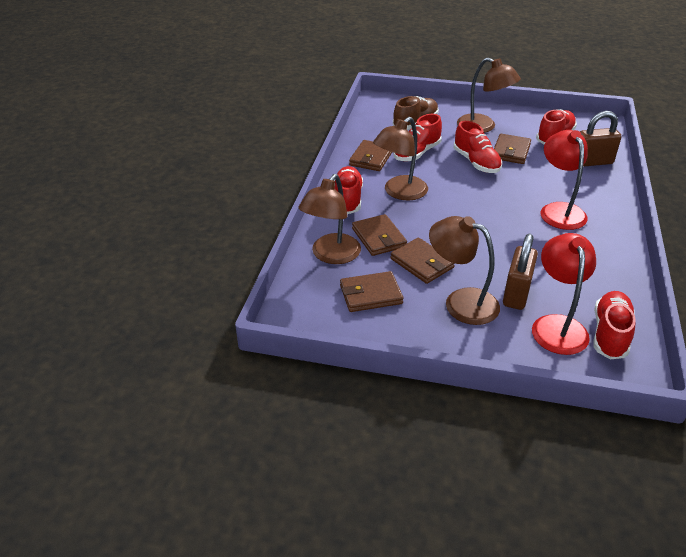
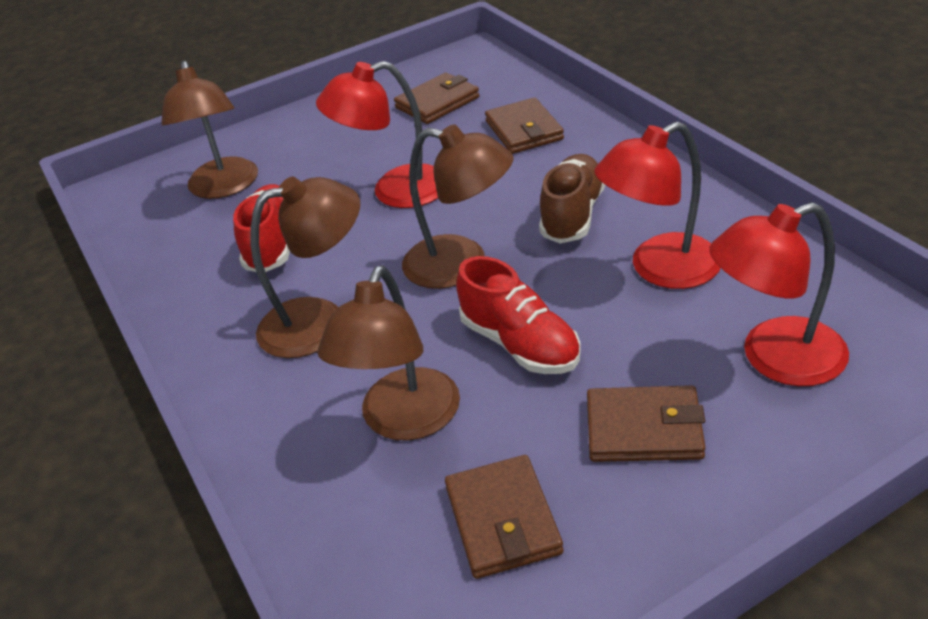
brown padlock: [503,234,538,310] [580,111,622,167] = 2 -> none = 0
brown wallet: [340,271,404,312] [349,140,392,171] [352,214,407,256] [390,237,455,284] [494,134,531,164] = 5 -> [394,73,480,124] [445,455,564,579] [485,98,564,154] [587,385,706,462] = 4
red lamp: [532,233,596,355] [541,130,588,230] = 2 -> [316,61,438,208] [594,122,721,289] [709,202,849,386] = 3
red shoe: [334,166,363,214] [393,114,442,161] [454,121,502,173] [536,109,577,144] [594,291,636,360] = 5 -> [233,184,290,272] [456,256,581,374] = 2

